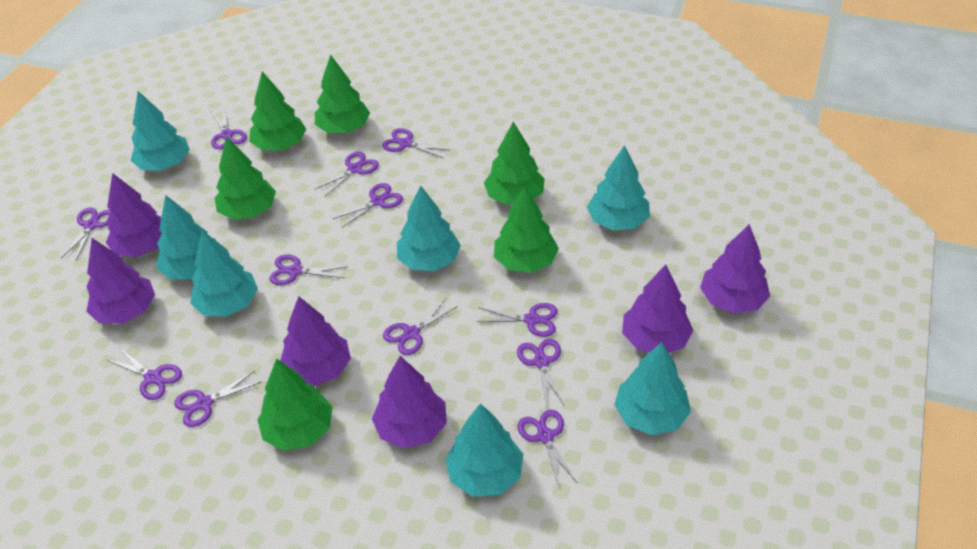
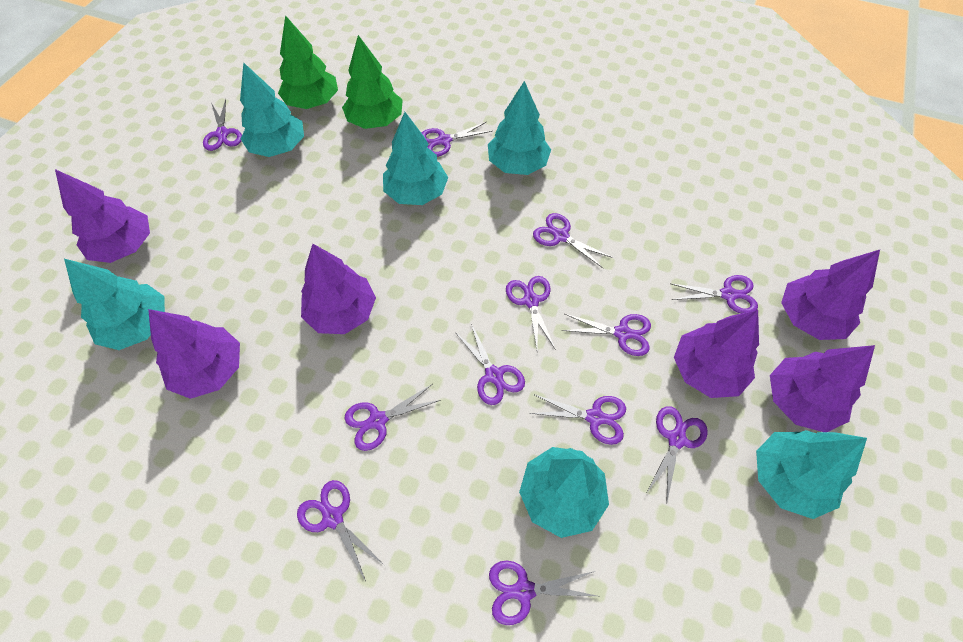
green tree: [215,137,276,219] [249,71,306,150] [257,359,333,451] [315,54,370,133] [484,122,545,205] [494,186,559,273] = 6 -> [278,15,338,109] [342,35,403,129] = 2
turquoise tree: [131,91,190,171] [156,195,216,279] [190,230,258,317] [397,186,461,271] [445,403,523,497] [587,145,650,230] [614,342,691,435] = 7 -> [64,259,165,350] [240,62,304,157] [383,112,448,205] [488,81,551,175] [519,447,609,538] [756,430,867,519] = 6

